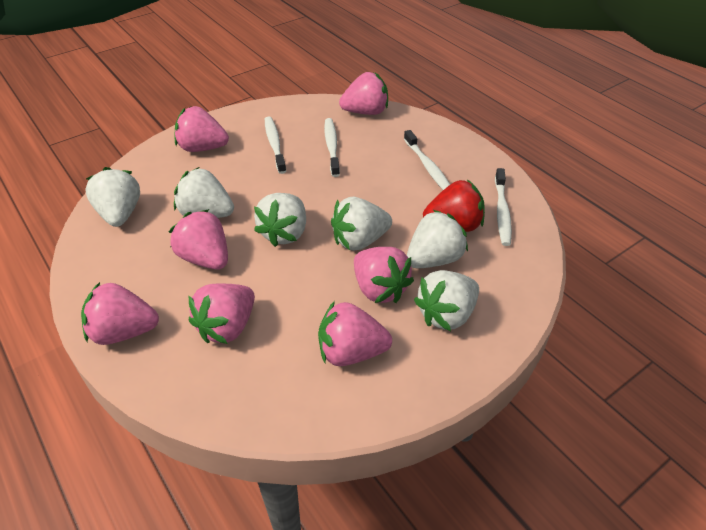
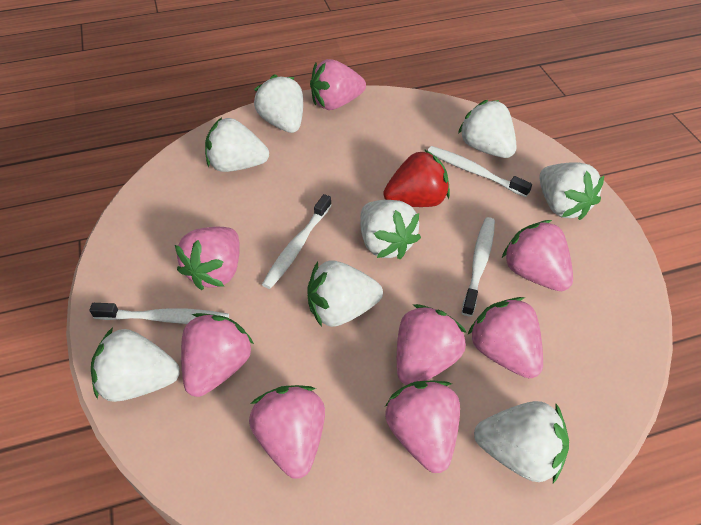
pink strawberry: [81,282,159,345] [169,209,228,270] [174,106,229,152] [189,284,255,344] [318,301,392,366] [339,72,388,115] [354,247,414,303] = 7 -> [175,227,240,290] [181,313,254,397] [249,385,325,479] [310,59,366,110] [385,381,460,473] [397,304,466,385] [468,297,543,379] [502,220,573,291] = 8
white strawberry: [85,167,140,227] [174,167,234,218] [254,193,306,247] [331,197,392,251] [407,210,468,268] [414,270,479,331] = 6 -> [91,327,180,402] [205,117,269,172] [254,74,303,133] [308,260,383,327] [360,200,421,259] [458,100,516,158] [474,401,569,483] [539,162,605,220] = 8

